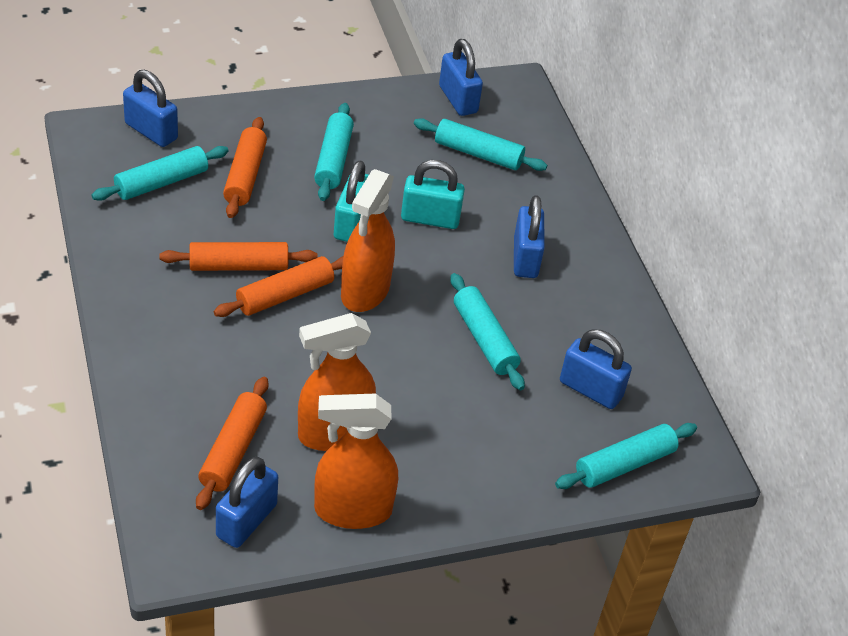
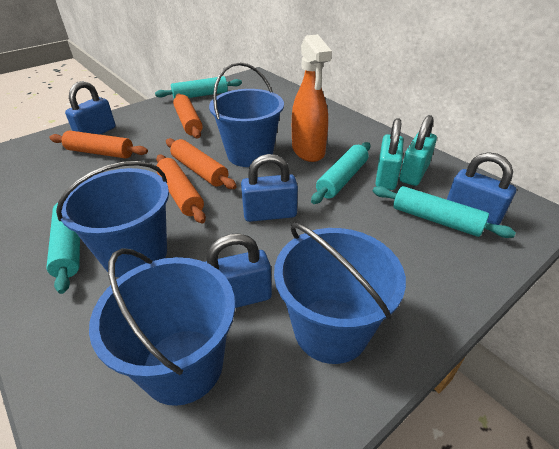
blue bucket: none = 0 -> [56,161,169,278] [89,248,235,406] [209,62,284,167] [274,223,406,364] = 4
blue padlock: [123,70,178,147] [216,456,278,548] [439,39,483,116] [514,195,545,278] [560,330,632,409] = 5 -> [65,81,116,135] [205,234,272,308] [241,154,298,222] [447,152,516,225] = 4
orange spray bottle: [298,313,376,451] [314,394,398,529] [341,169,395,312] = 3 -> [292,34,332,162] = 1
turquoise rolling pin: [92,146,229,201] [314,103,354,201] [414,118,547,171] [450,273,525,390] [555,423,697,489] = 5 -> [46,203,80,294] [155,76,242,99] [311,142,370,204] [373,186,516,238] = 4

